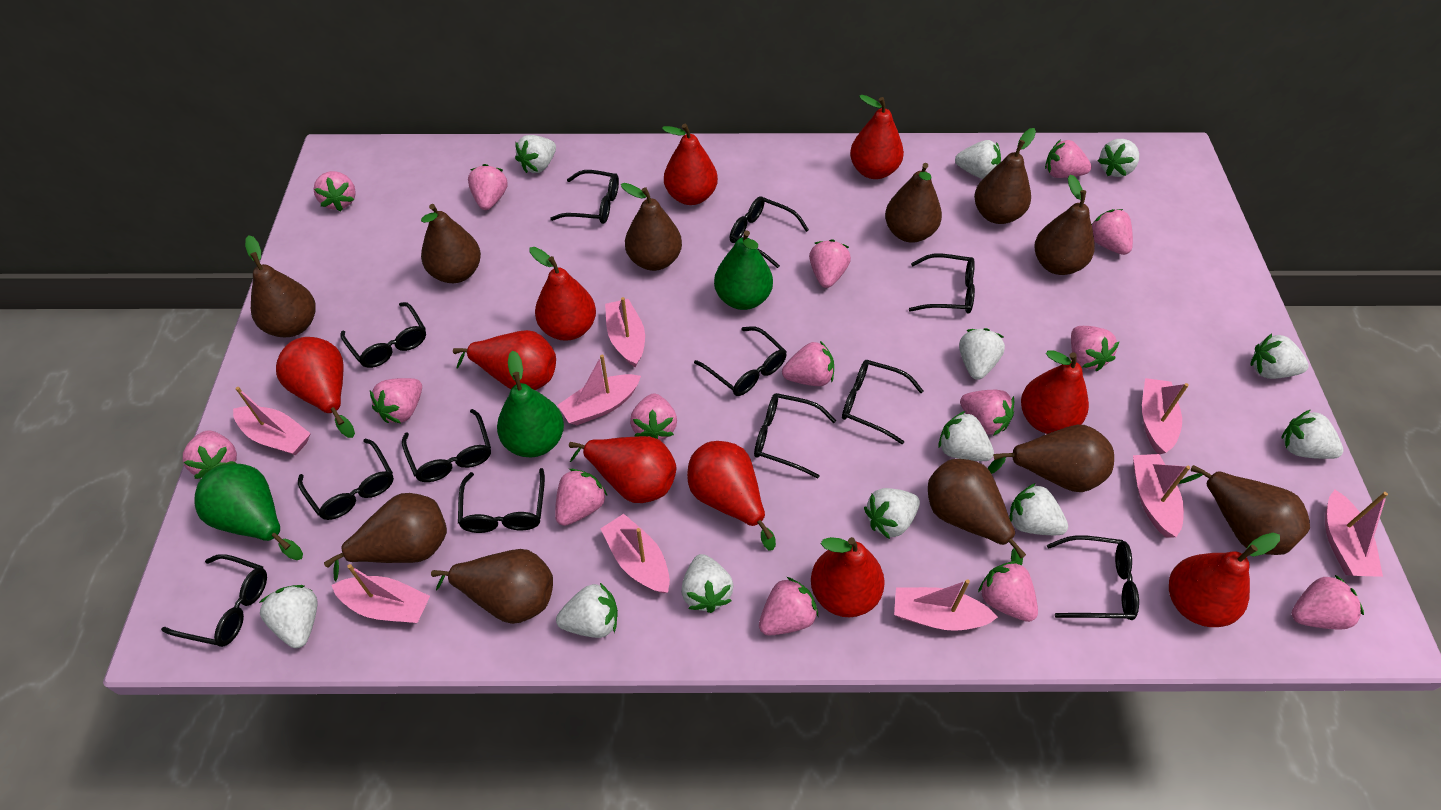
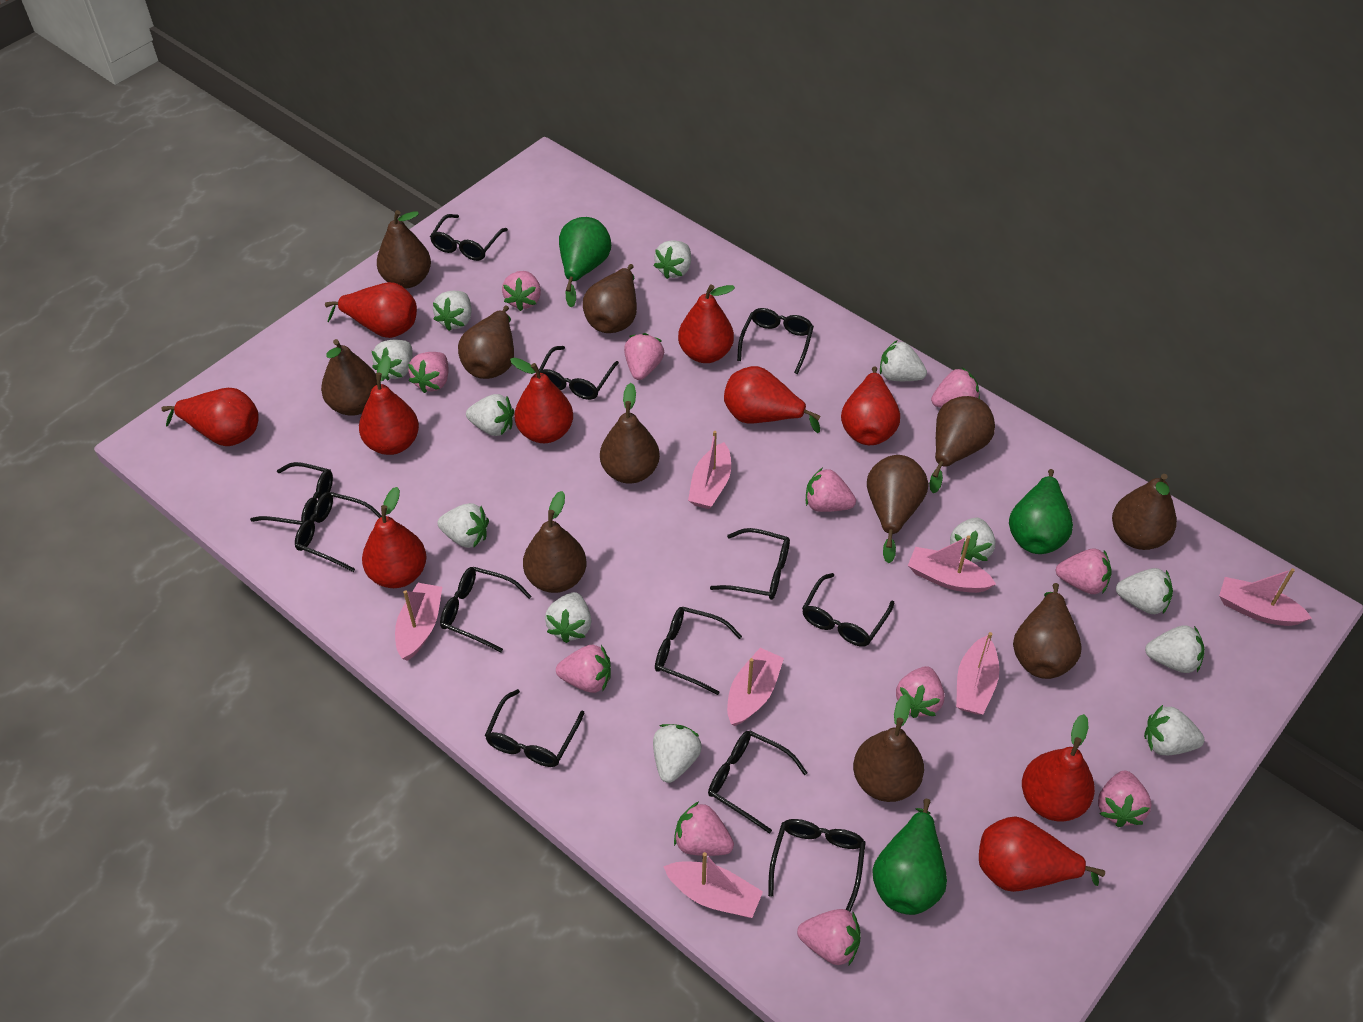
pink boat: [233,387,311,455] [332,564,430,623] [558,355,641,425] [601,514,670,593] [605,297,645,368] [894,579,998,631] [1133,454,1190,537] [1142,378,1189,454] [1325,490,1388,577] = 9 -> [395,583,442,661] [663,852,763,918] [688,431,731,509] [727,648,784,726] [908,535,996,593] [956,632,999,715] [1219,568,1312,626] = 7
pink strawberry: [183,430,237,479] [313,171,356,211] [370,378,422,423] [468,164,508,210] [555,469,607,526] [630,393,677,440] [759,577,818,635] [782,341,834,386] [809,239,851,288] [960,390,1014,436] [978,561,1038,622] [1045,139,1092,178] [1071,326,1120,371] [1091,209,1133,255] [1291,575,1364,629] = 15 -> [408,352,449,393] [502,271,541,311] [556,645,611,693] [624,333,664,380] [674,801,734,856] [797,909,861,965] [806,468,856,512] [896,666,945,718] [931,368,980,408] [1055,549,1112,594] [1098,771,1151,827] = 11

